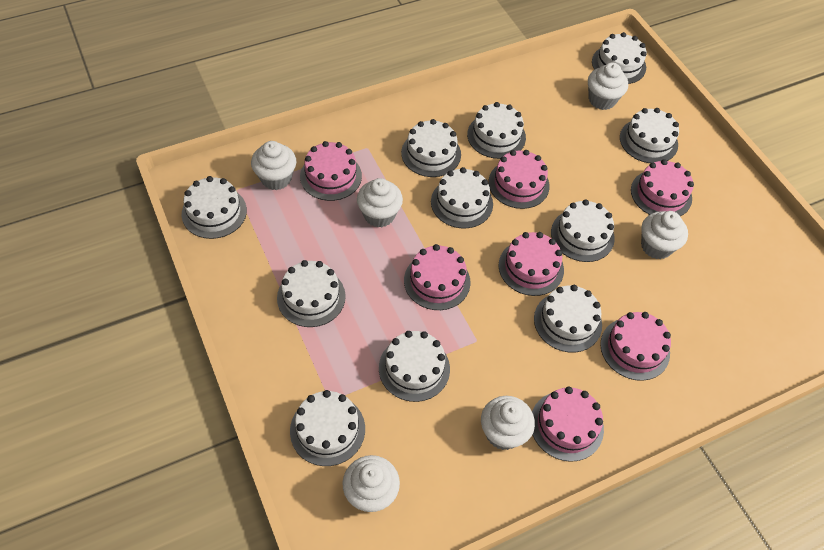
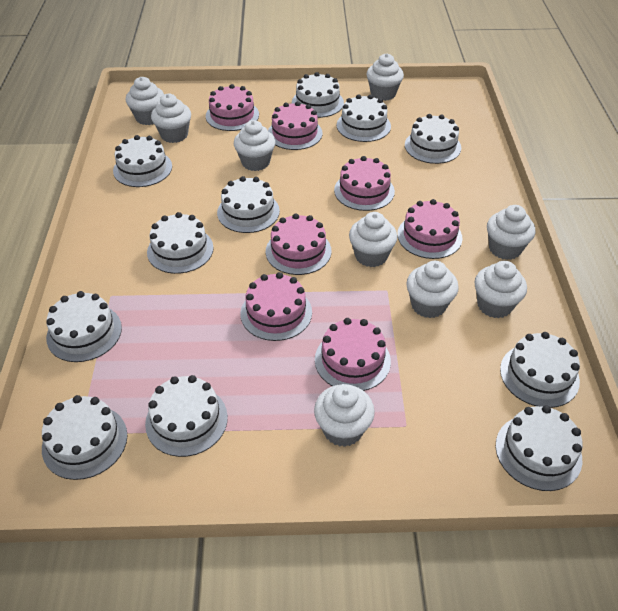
white cupcake: [251,141,296,190] [342,455,400,512] [357,178,403,228] [481,396,535,450] [588,63,628,110] [641,211,688,259] = 6 -> [126,77,164,125] [151,94,191,143] [234,120,275,171] [314,384,375,447] [349,212,397,267] [367,53,404,101] [406,261,459,318] [474,261,527,318] [487,205,535,260] = 9

